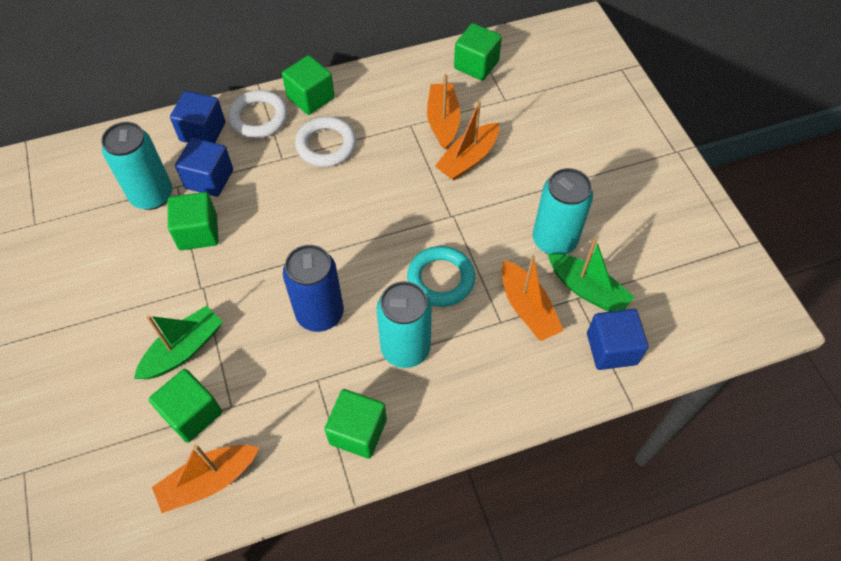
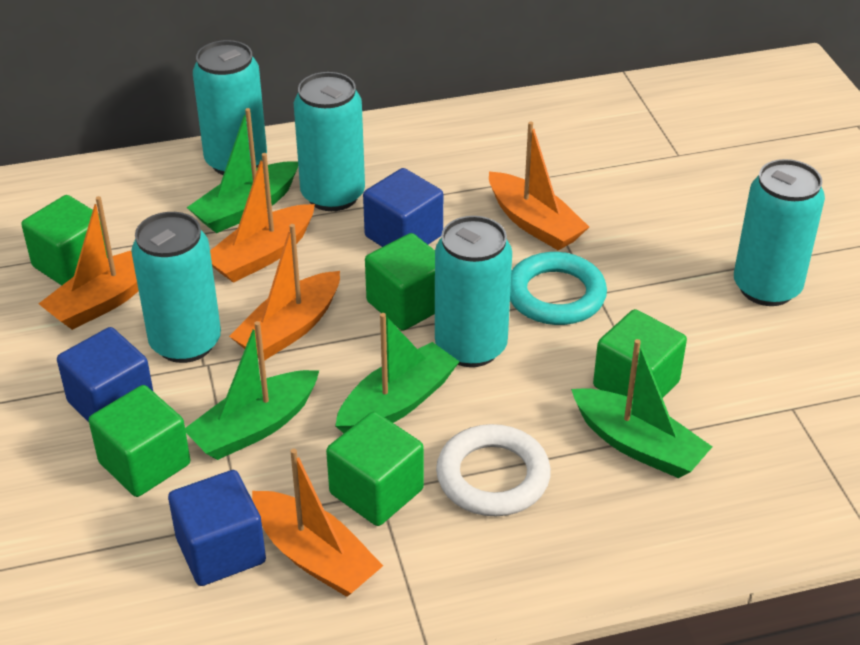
blue can: [283,245,344,332] = 1 -> none = 0
green boat: [134,306,223,379] [548,238,634,312] = 2 -> [185,321,319,460] [187,108,298,233] [335,313,460,433] [571,339,712,478] = 4
orange boat: [152,444,259,513] [427,74,460,150] [435,101,499,180] [502,255,564,341] = 4 -> [39,196,139,330] [210,153,315,283] [229,224,340,361] [252,448,383,597] [489,121,589,250] = 5
turquoise can: [101,122,172,210] [377,281,432,368] [533,168,593,254] = 3 -> [131,212,221,363] [193,40,267,175] [294,72,365,211] [435,216,512,367] [734,159,825,306] = 5
white ring: [228,90,288,138] [295,117,356,167] = 2 -> [436,424,551,516] = 1

